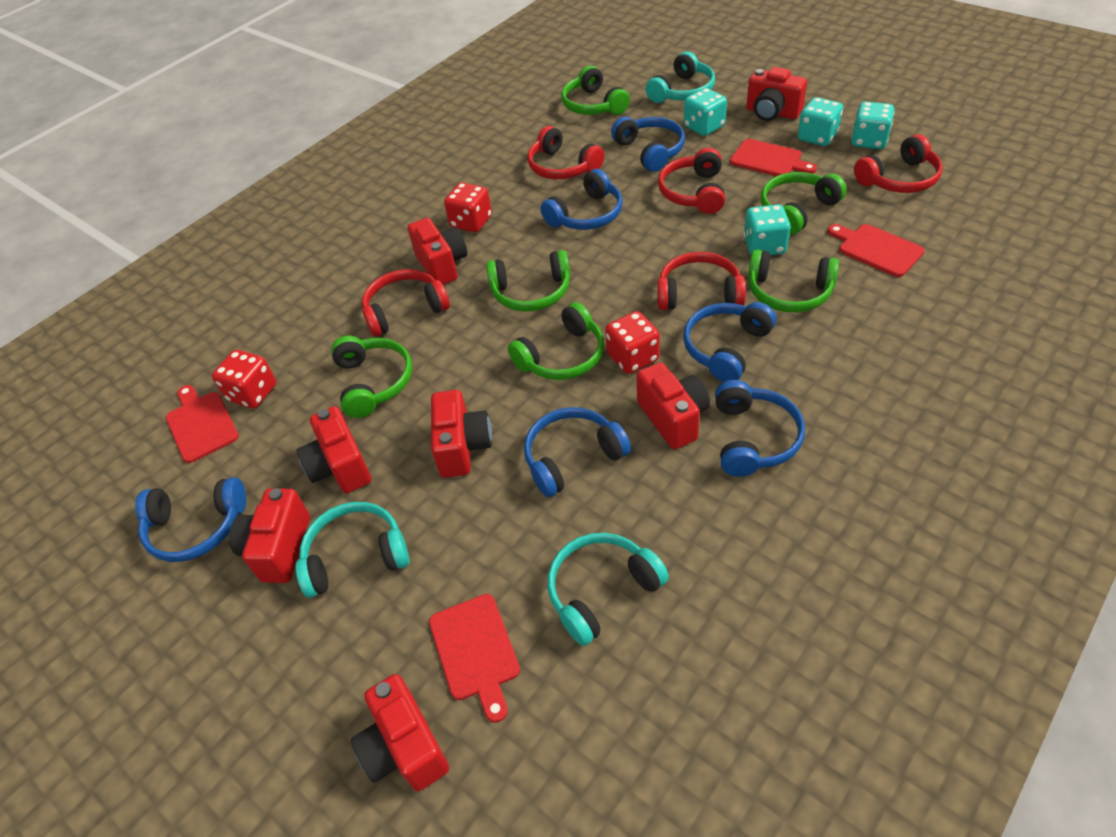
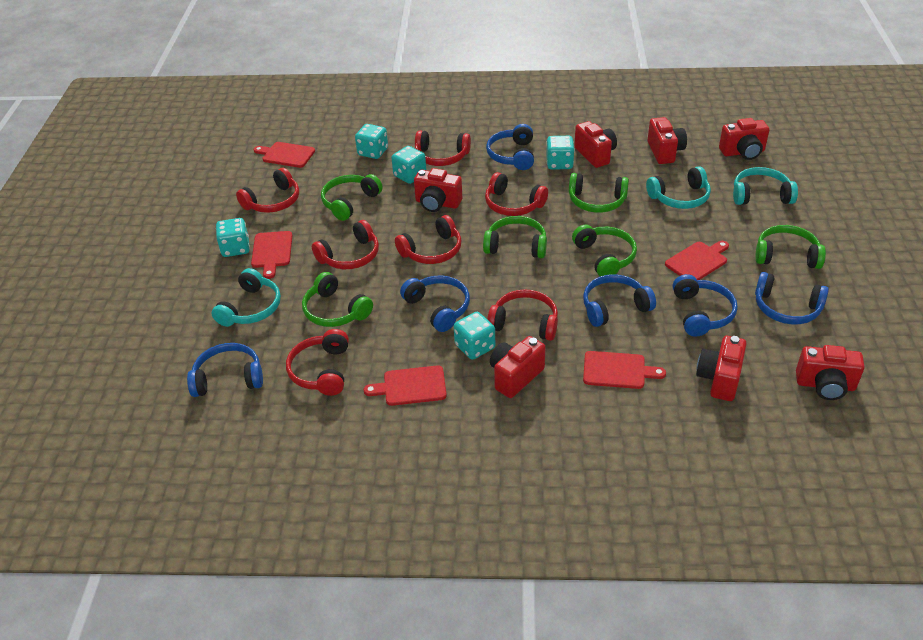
red cutting board: [166,385,239,463] [429,594,520,723] [730,139,817,176] [827,224,925,277] = 4 -> [251,231,292,279] [253,142,315,168] [364,365,447,406] [583,351,666,389] [665,241,729,280] = 5
red dice: [212,350,276,408] [444,182,492,232] [605,311,660,374] = 3 -> none = 0
red headphones: [362,269,450,337] [527,126,604,179] [657,252,746,310] [658,148,725,214] [854,134,943,193] = 5 -> [236,168,299,213] [286,329,349,396] [312,220,379,269] [395,215,462,264] [415,130,471,166] [485,172,548,216] [487,289,558,341] = 7
turquoise dice: [684,88,727,136] [744,204,791,255] [798,97,843,146] [851,102,894,149] = 4 -> [216,218,250,257] [355,124,388,159] [391,146,426,184] [454,312,495,360] [546,136,575,170] = 5

